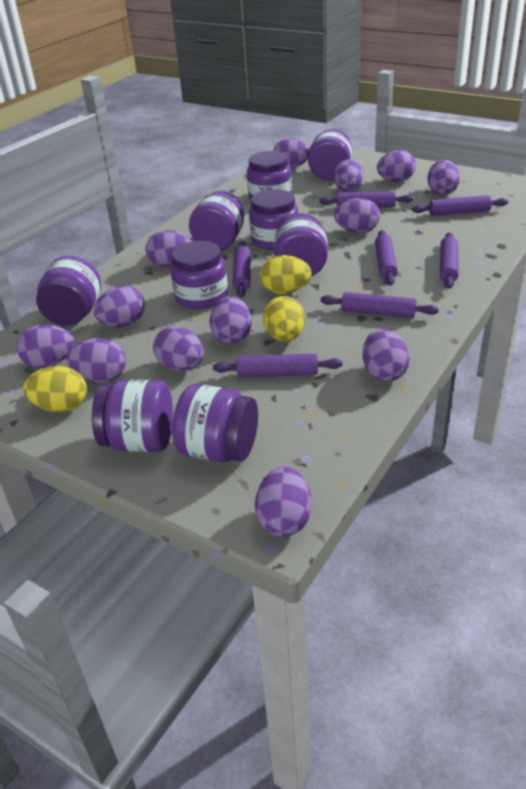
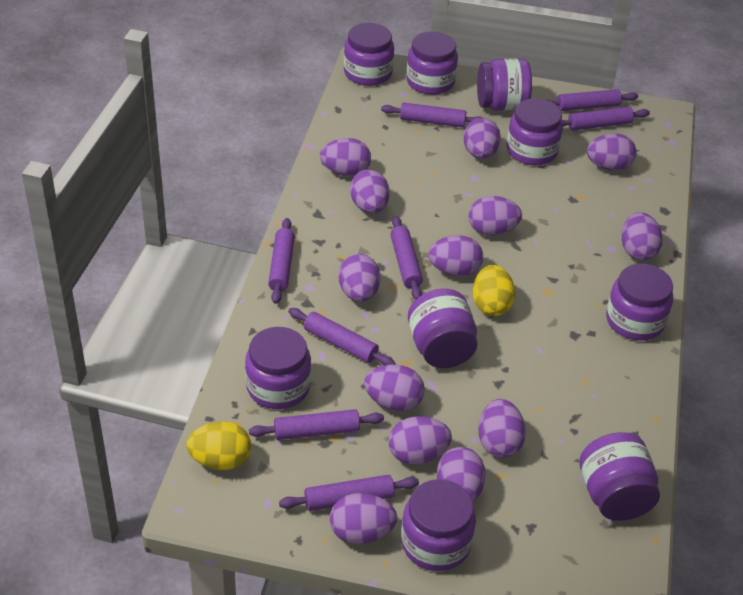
purple rolling pin: [213,354,343,377] [233,241,251,297] [319,191,413,207] [321,292,439,318] [375,230,398,286] [412,195,508,216] [440,232,459,289] = 7 -> [249,409,384,440] [268,218,295,304] [279,475,419,511] [288,308,396,365] [381,103,482,127] [391,216,423,299] [548,89,638,111] [562,107,650,131] = 8
yellow egg: [23,366,87,412] [260,255,311,294] [263,296,305,341] = 3 -> [186,422,251,470] [473,265,515,316] = 2

